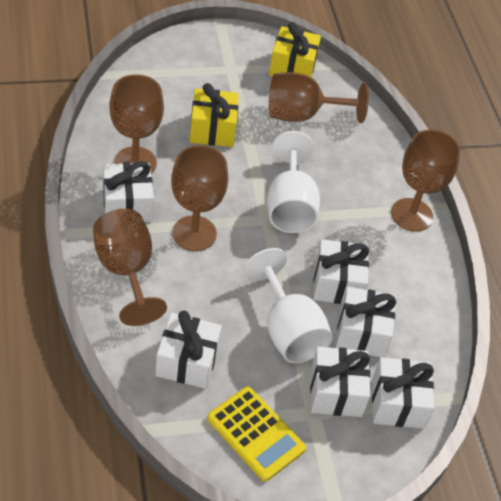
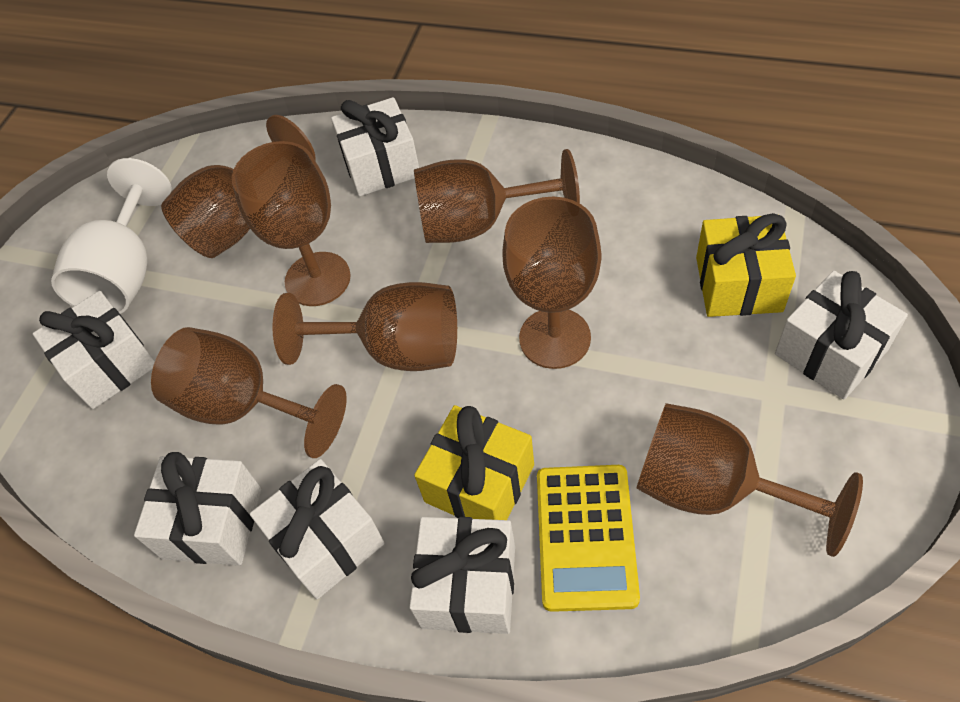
brown goblet: [93,209,167,326] [110,74,164,174] [171,145,228,251] [269,72,369,123] [391,130,460,232] = 5 -> [151,327,347,458] [161,115,316,258] [232,141,351,306] [272,282,457,371] [414,149,580,243] [502,197,601,369] [636,403,863,557] = 7
white goblet: [244,248,333,363] [267,131,320,233] = 2 -> [51,158,172,314] = 1

